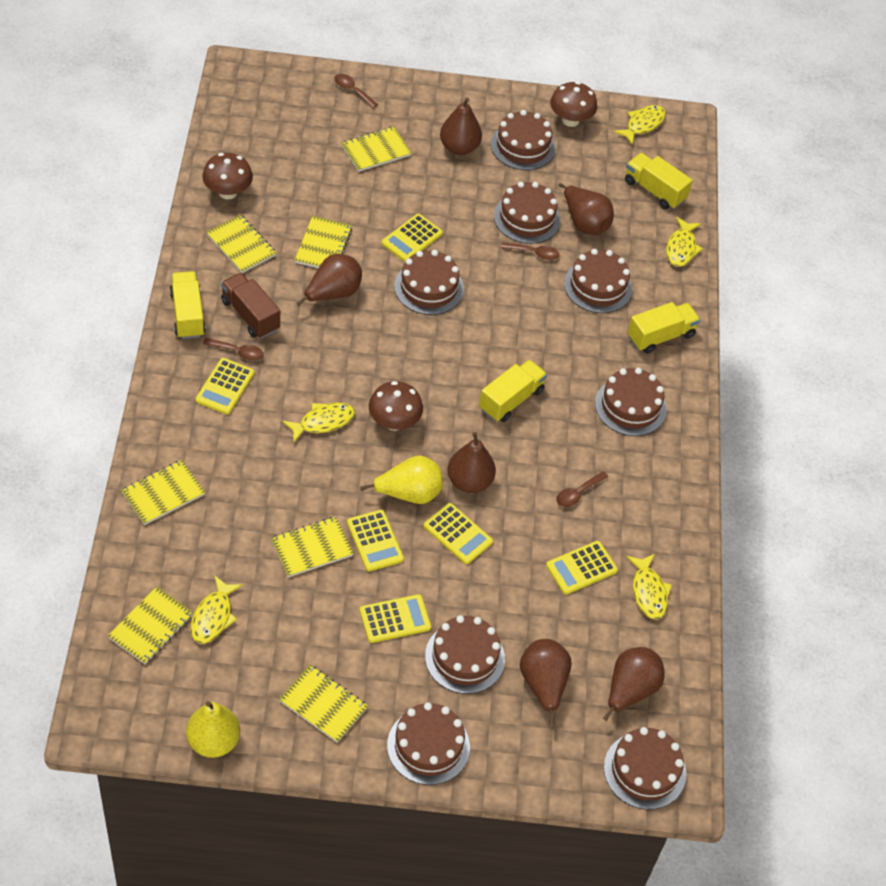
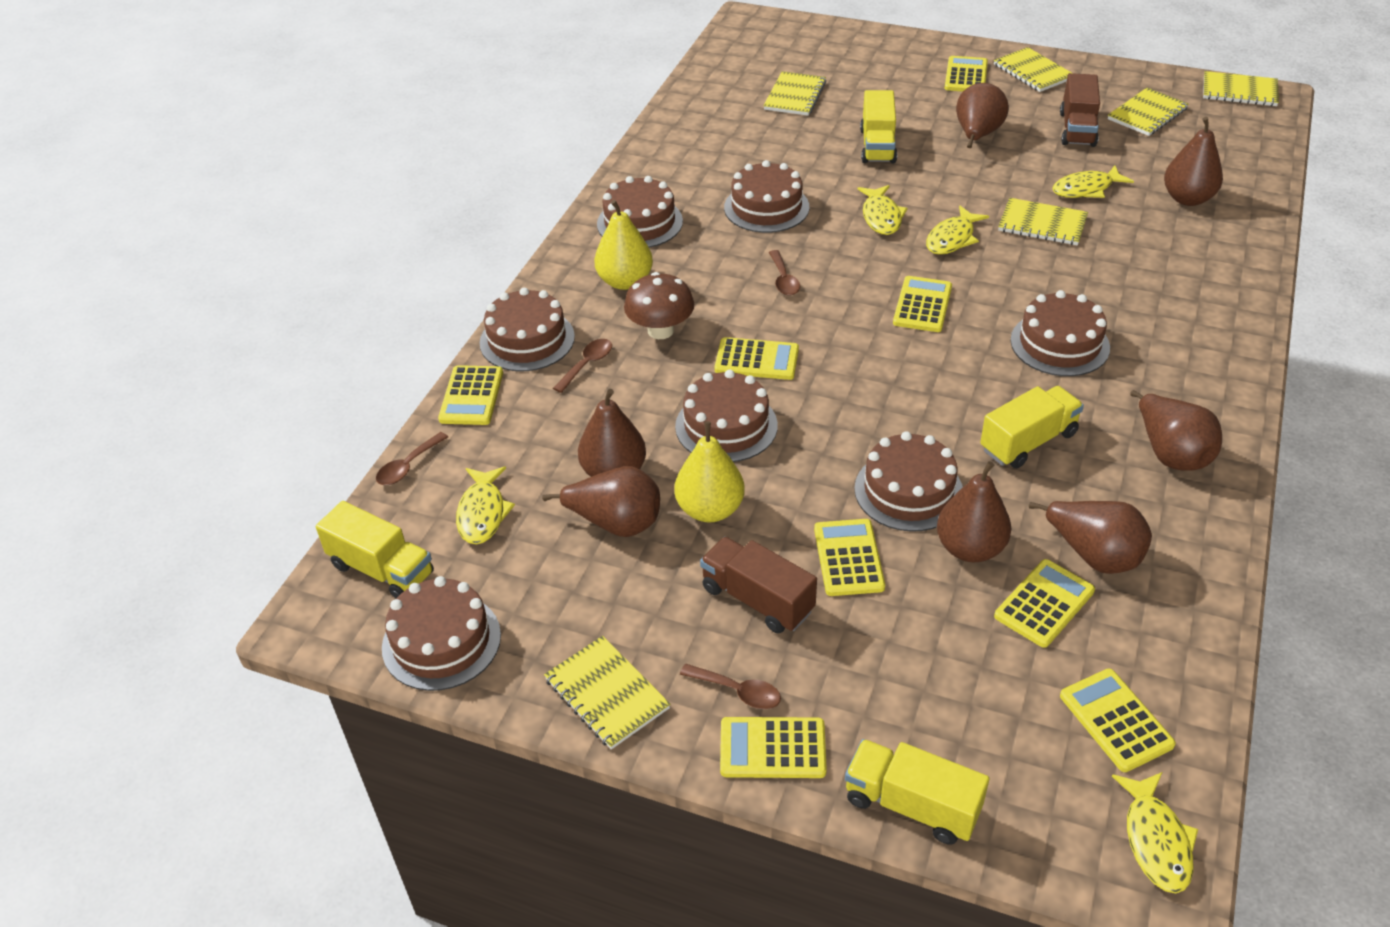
brown cake: [387,702,470,785] [394,250,464,315] [425,615,505,694] [491,110,556,170] [494,182,561,244] [564,249,632,313] [595,368,667,436] [604,727,686,810] = 8 -> [382,576,501,691] [480,288,575,371] [597,176,683,248] [675,370,778,462] [724,160,809,233] [854,431,963,532] [1010,290,1110,376] = 7
brown mushroom: [202,153,253,199] [369,381,423,431] [550,82,597,127] = 3 -> [624,272,694,339] = 1
brown pear: [296,254,362,306] [440,98,482,155] [448,432,496,493] [520,639,572,725] [559,183,614,235] [603,647,664,721] = 6 -> [542,466,660,537] [578,389,646,477] [937,461,1011,562] [956,83,1009,148] [1029,501,1152,574] [1130,390,1222,471] [1164,117,1223,206] = 7
brown truck: [221,273,280,338] = 1 -> [700,537,817,634] [1060,73,1100,147] = 2
yellow calculator: [196,358,254,415] [347,510,404,571] [360,594,431,643] [382,214,443,262] [424,503,493,564] [546,541,618,595] = 6 -> [438,365,503,425] [715,337,799,380] [720,717,827,778] [814,519,885,596] [893,276,952,332] [945,56,988,92] [994,559,1095,648] [1060,668,1176,772] = 8
yellow notebook: [108,586,194,664] [121,460,205,525] [206,214,276,273] [271,517,354,577] [279,665,368,743] [295,216,352,268] [341,127,412,172] = 7 -> [544,636,670,749] [763,71,826,116] [994,47,1072,92] [998,198,1088,245] [1108,88,1189,136] [1203,71,1279,106] = 6

